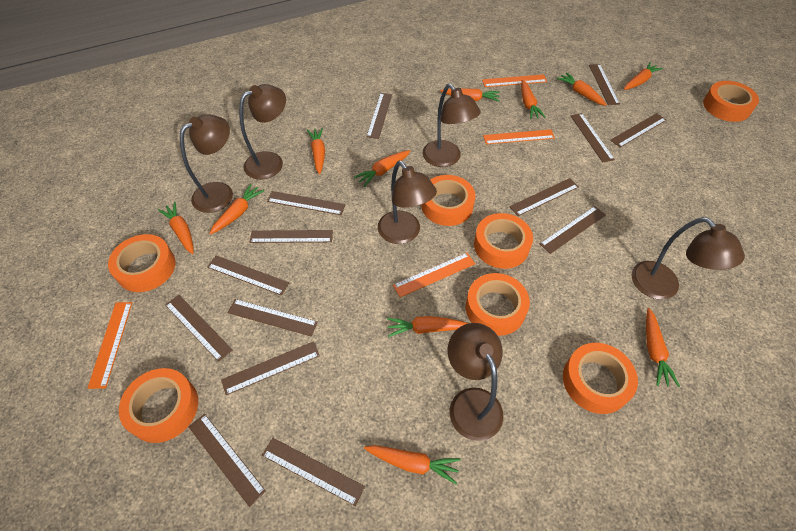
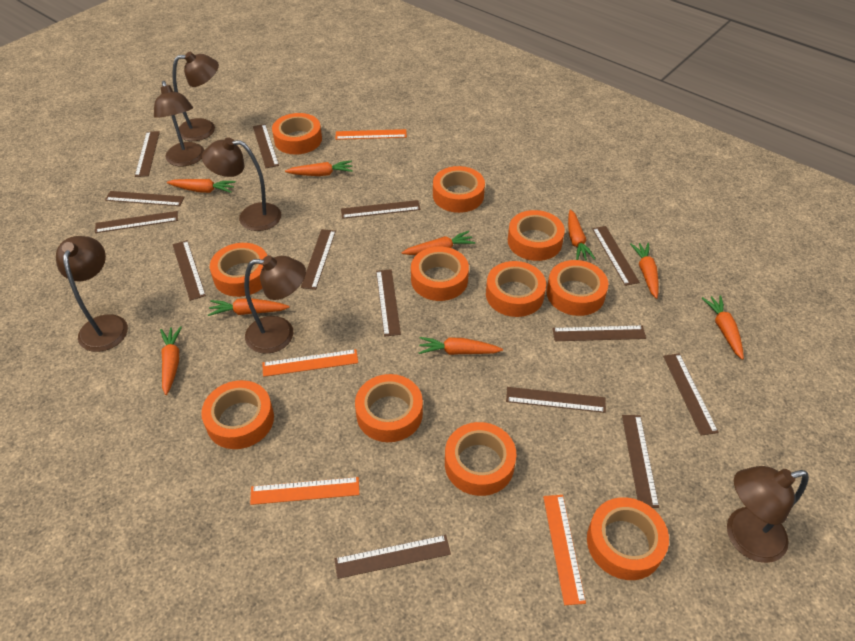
orange carrot: [158,202,194,254] [209,184,264,235] [307,128,325,174] [354,150,410,187] [364,445,461,484] [387,316,469,337] [441,88,500,102] [521,80,546,119] [557,72,607,106] [624,62,663,90] [646,308,680,387] = 11 -> [160,326,182,395] [167,179,236,193] [208,298,289,316] [285,161,353,176] [402,231,475,255] [419,337,503,355] [568,209,595,260] [630,243,659,299] [702,295,744,360] = 9
orange tape: [108,234,176,292] [119,368,198,443] [421,175,475,226] [466,273,530,336] [474,213,533,269] [563,343,638,414] [703,81,759,122] = 7 -> [201,380,274,449] [210,243,267,297] [272,113,322,155] [355,374,423,442] [411,247,469,301] [433,166,485,213] [445,422,516,496] [486,261,546,317] [508,210,565,261] [546,260,608,316] [587,497,669,580] = 11

